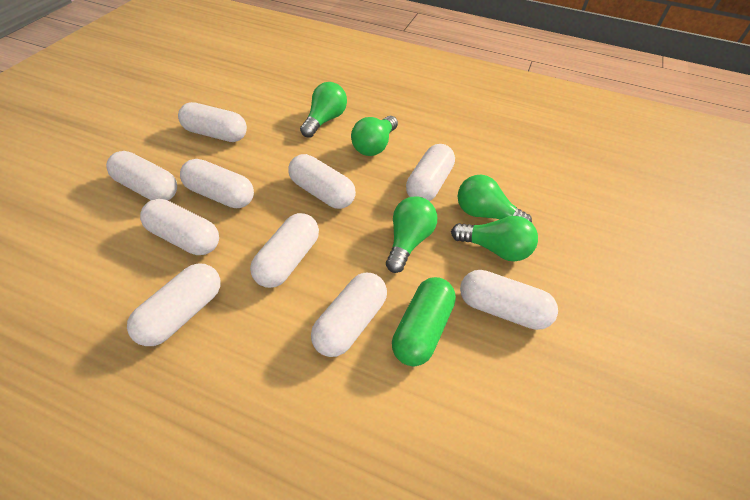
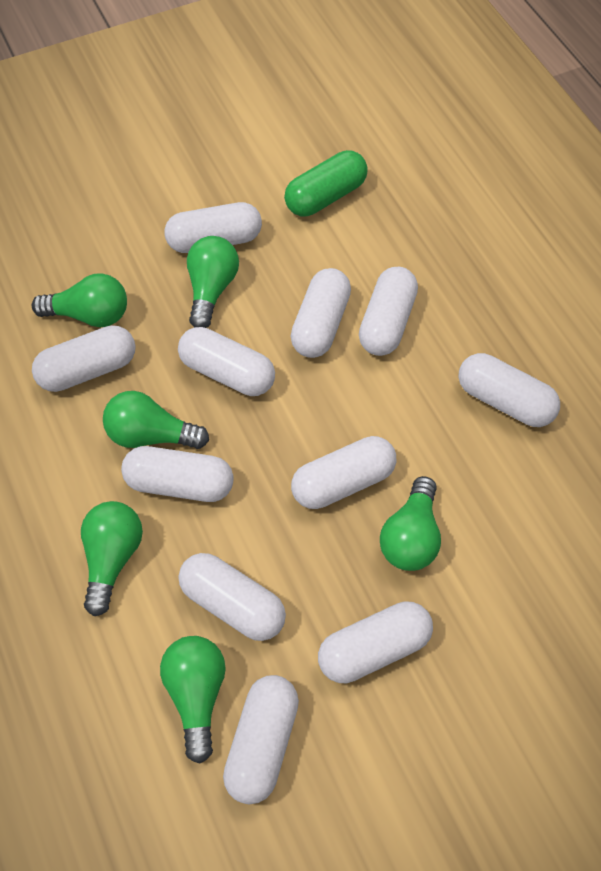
green light bulb: [300,82,347,138] [351,116,398,156] [386,196,437,273] [451,216,538,261] [458,175,532,223] = 5 -> [32,273,127,327] [81,501,143,616] [103,391,209,449] [160,636,226,764] [187,236,239,328] [380,476,441,571] = 6
white capsule: [106,151,177,200] [127,263,221,346] [140,199,219,255] [178,102,247,142] [180,159,254,208] [250,213,319,288] [288,154,356,209] [311,273,387,357] [406,144,455,201] [460,270,558,330] = 10 -> [32,325,136,392] [121,446,234,502] [164,202,262,253] [178,327,275,396] [179,553,286,641] [223,675,299,804] [291,268,351,358] [291,436,396,509] [318,601,433,683] [359,267,418,356] [458,353,560,427] = 11

